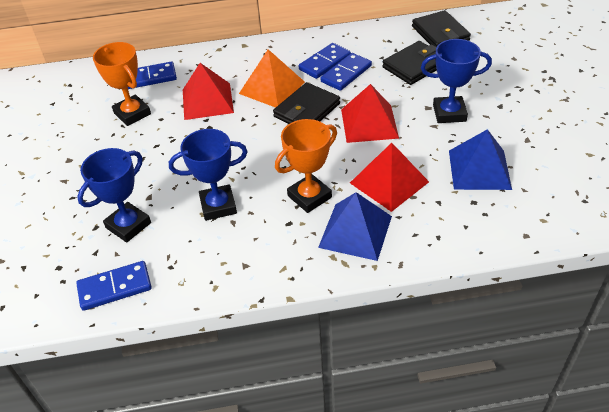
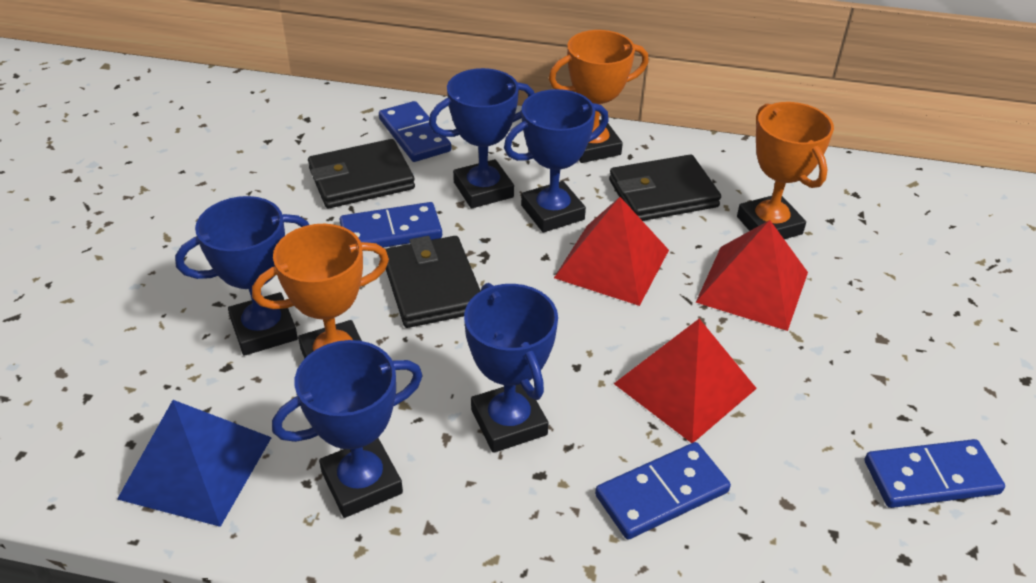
blue pyramid: [318,192,392,261] [449,129,512,190] = 2 -> [117,400,272,527] = 1
blue trophy: [77,148,151,243] [169,129,248,221] [421,39,492,123] = 3 -> [175,196,309,356] [272,340,423,518] [429,68,534,208] [464,283,558,453] [504,89,609,232] = 5
orange pyramid: [239,49,305,108] = 1 -> none = 0
orange trophy: [93,42,151,126] [275,119,337,213] = 2 -> [252,224,389,359] [549,30,649,163] [737,102,834,239] = 3

